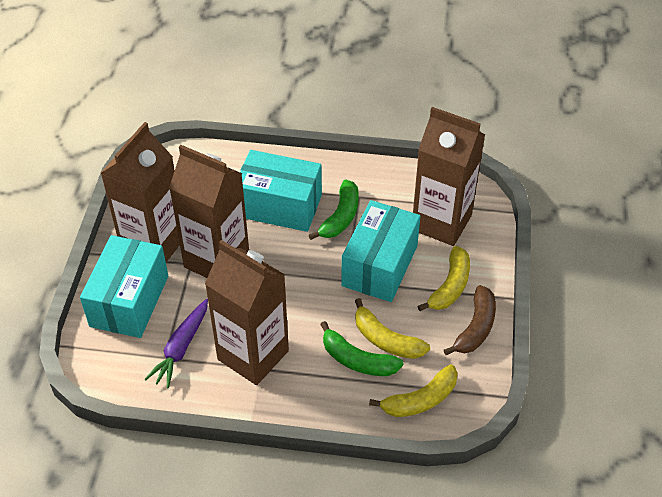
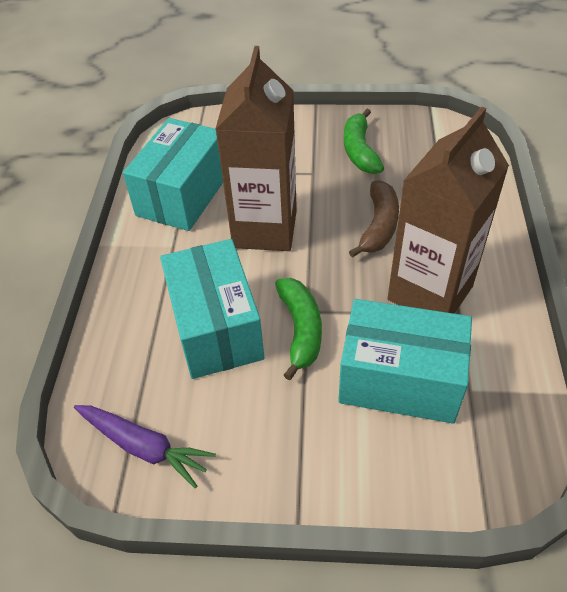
brown carton: [100,122,180,262] [169,145,249,278] [205,240,289,385] [413,107,486,246] = 4 -> [215,46,297,251] [387,106,509,314] = 2
yellow banana: [355,298,430,359] [369,364,458,417] [418,246,470,311] = 3 -> none = 0

